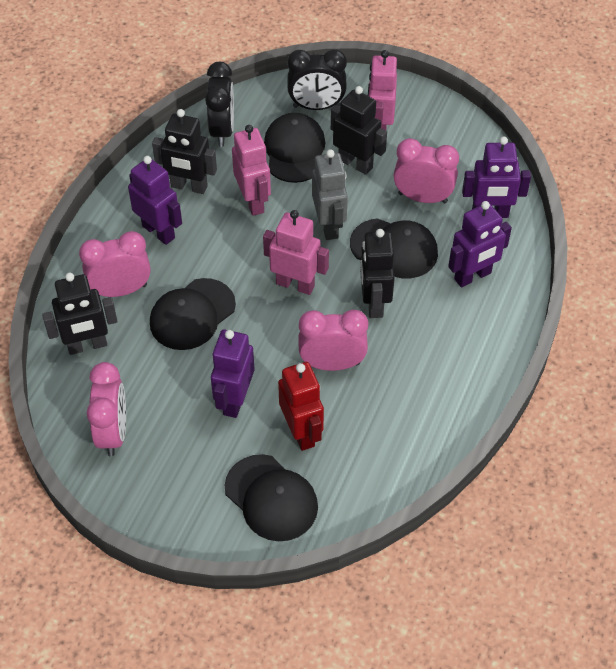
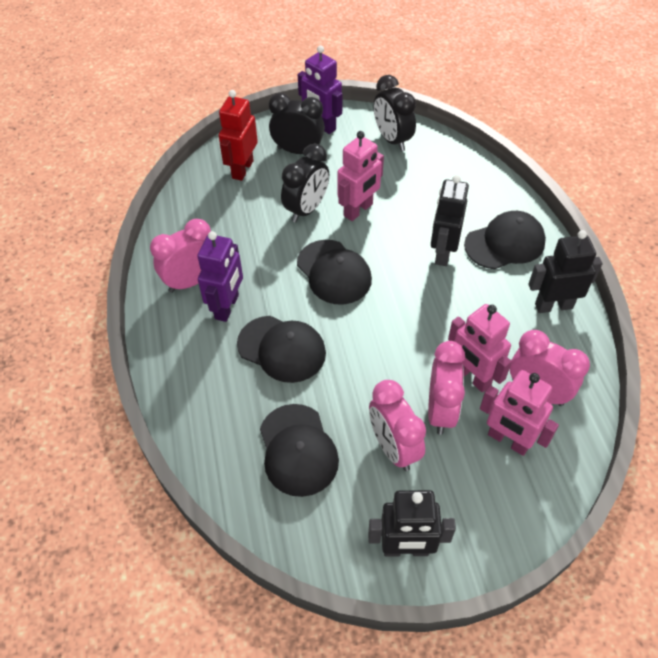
black clock: [205,62,234,147] [287,49,347,110] = 2 -> [269,93,325,154] [281,144,329,223] [374,75,416,151] = 3
black robot: [42,272,117,355] [152,109,217,194] [331,86,387,175] [360,229,395,318] = 4 -> [368,490,456,557] [431,175,469,266] [529,230,603,313] = 3
grey robot: [312,149,348,240] = 1 -> none = 0
purple robot: [128,156,182,245] [211,330,254,418] [448,201,512,287] [462,136,531,218] = 4 -> [197,231,243,322] [298,45,342,134] = 2

